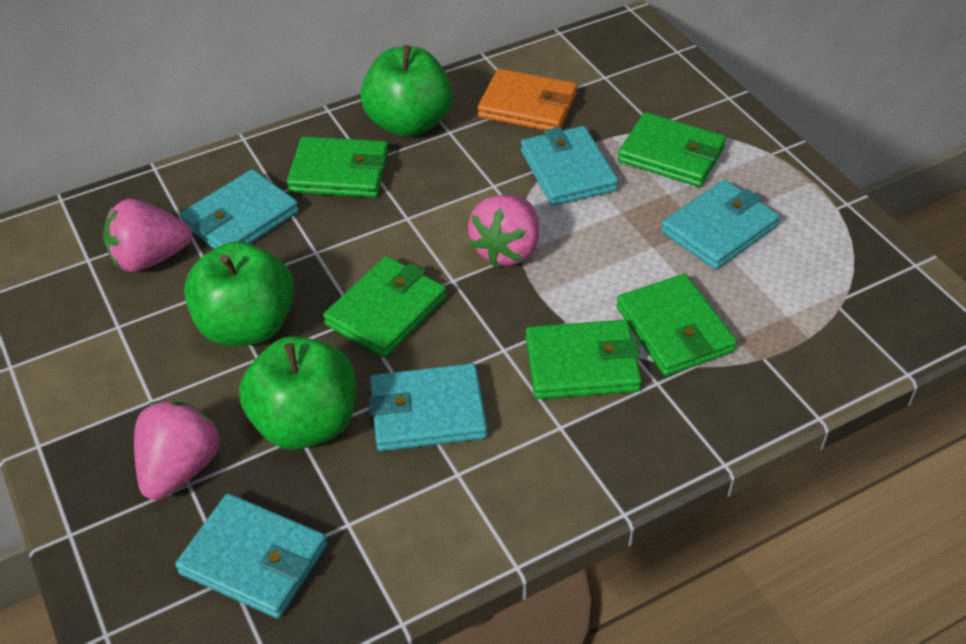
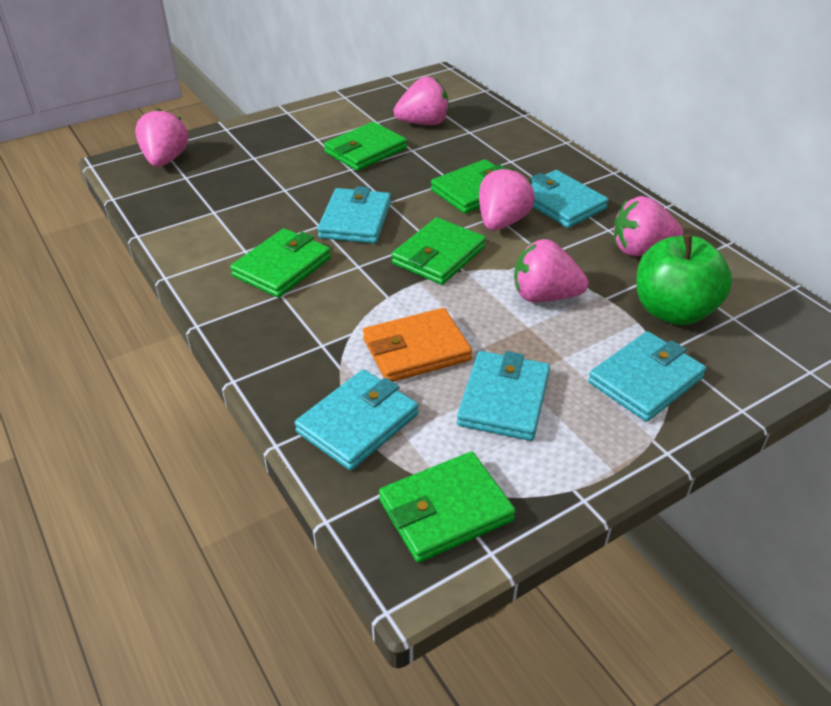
green apple: [184,241,294,346] [239,336,356,450] [360,45,453,137] = 3 -> [636,234,732,325] = 1
pink strawberry: [103,199,192,272] [134,401,221,500] [468,195,539,266] = 3 -> [135,108,189,167] [394,77,449,125] [479,167,535,231] [514,239,589,302] [614,196,683,256] = 5

